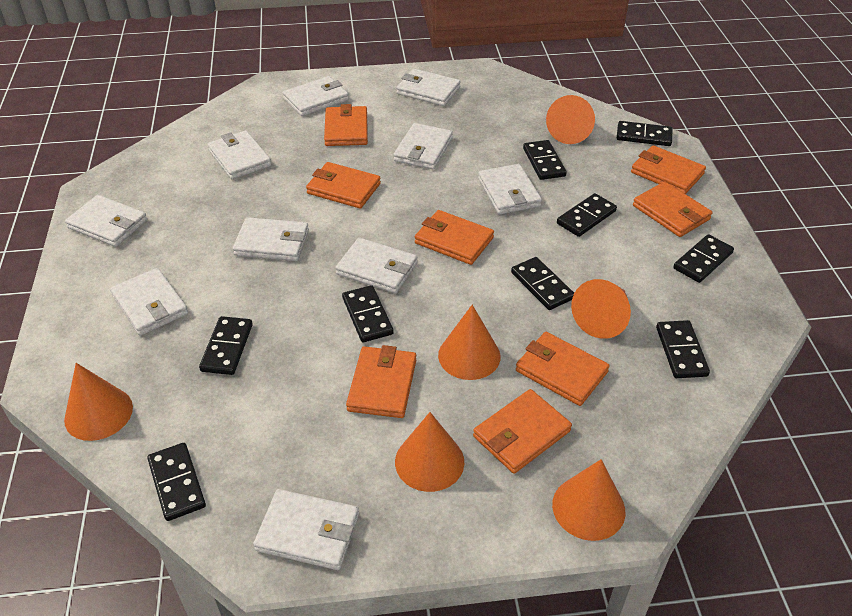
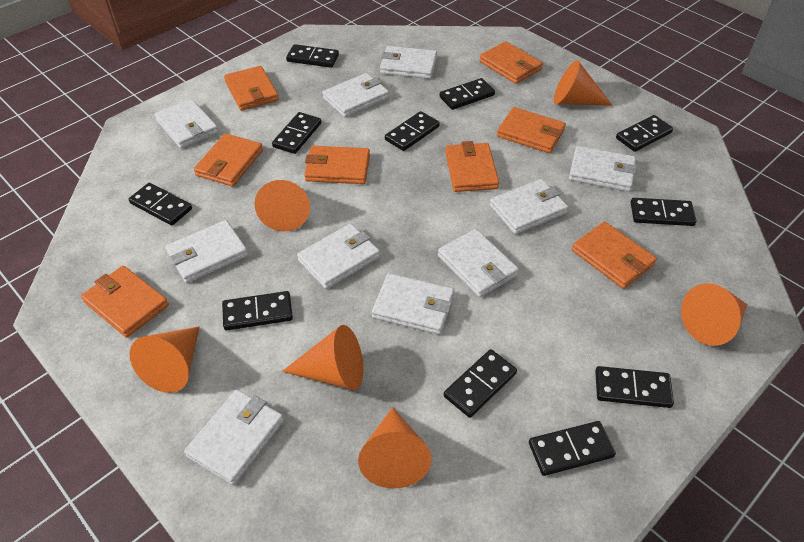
black domino: [147,443,206,521] [199,316,253,375] [342,285,394,342] [511,257,574,310] [523,140,567,180] [557,193,617,237] [617,121,672,146] [656,320,710,378] [673,234,734,283] = 9 -> [129,183,192,226] [222,291,293,330] [272,112,321,154] [286,44,339,68] [385,111,440,151] [439,78,495,110] [444,349,517,418] [529,421,616,476] [595,366,674,408] [616,115,673,152] [631,198,696,226] = 11

